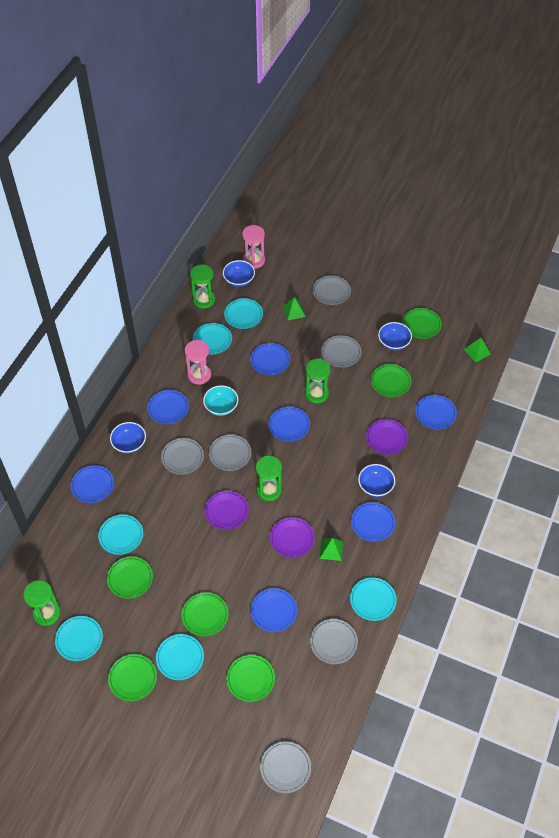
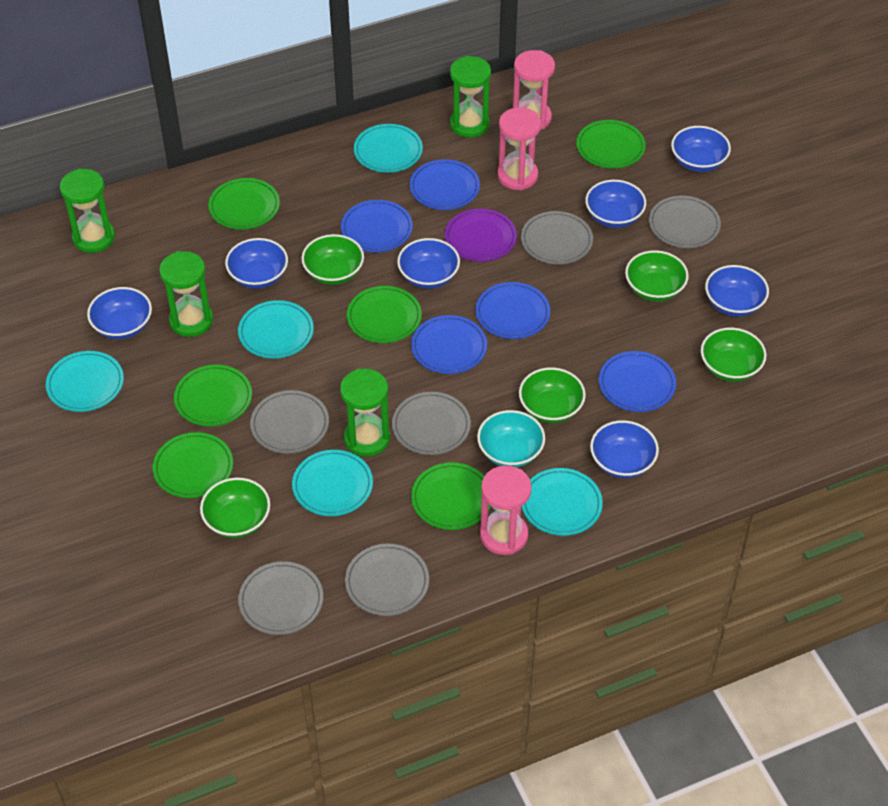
blue bowl: [110,422,146,454] [223,260,255,287] [358,464,395,497] [378,322,412,351] = 4 -> [87,287,152,340] [225,238,288,289] [397,238,460,289] [585,180,646,228] [590,420,659,479] [671,126,731,172] [705,265,769,317] = 7
blue plate: [70,465,114,503] [147,390,189,424] [250,343,290,375] [251,588,297,632] [268,407,310,442] [351,502,396,542] [415,395,457,430] = 7 -> [341,200,413,253] [410,159,480,210] [411,315,487,374] [476,282,550,339] [599,351,676,412] = 5
green bowl: none = 0 -> [200,477,270,538] [301,234,364,285] [519,367,586,423] [625,250,689,302] [701,328,767,382] = 5
green pyramid: [283,297,306,321] [320,538,343,561] [464,338,491,363] = 3 -> none = 0
pink hourglass: [185,340,211,385] [242,225,265,269] = 2 -> [480,466,531,555] [497,107,541,190] [513,50,555,130] = 3
purple plate: [205,491,249,530] [270,517,315,558] [366,419,408,455] = 3 -> [445,209,517,262] = 1
turquoise plate: [55,616,103,661] [98,514,143,555] [156,634,204,680] [193,323,232,354] [224,298,263,329] [350,578,397,621] = 6 -> [46,351,124,412] [238,300,314,359] [292,450,373,516] [354,124,423,173] [522,468,603,536] = 5

